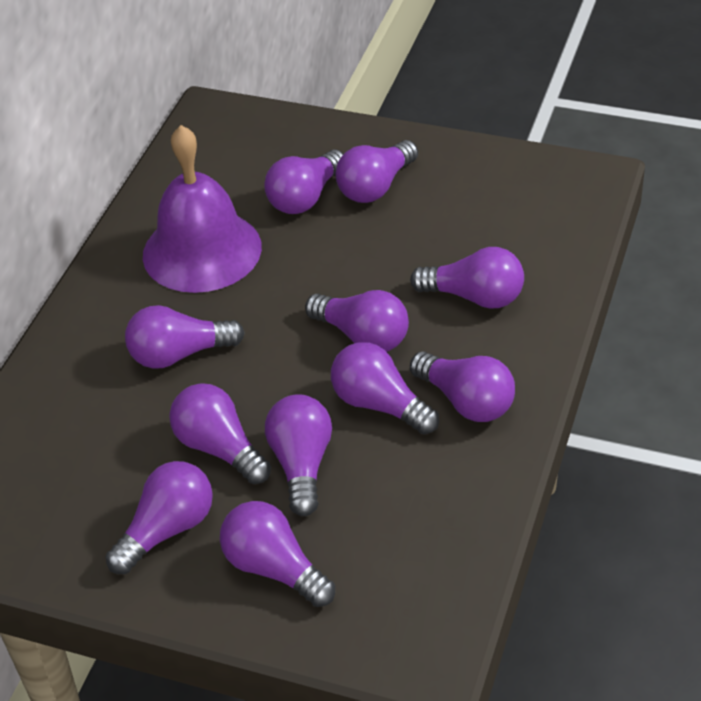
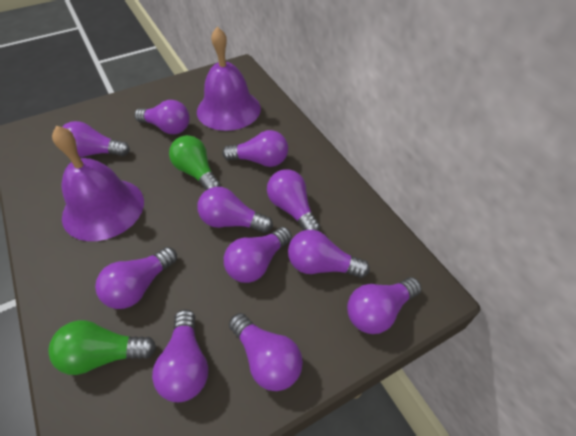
green light bulb: none = 0 -> [48,320,156,375] [169,135,221,190] = 2
purple bell: [143,125,262,293] = 1 -> [52,126,144,241] [197,27,261,131] = 2

